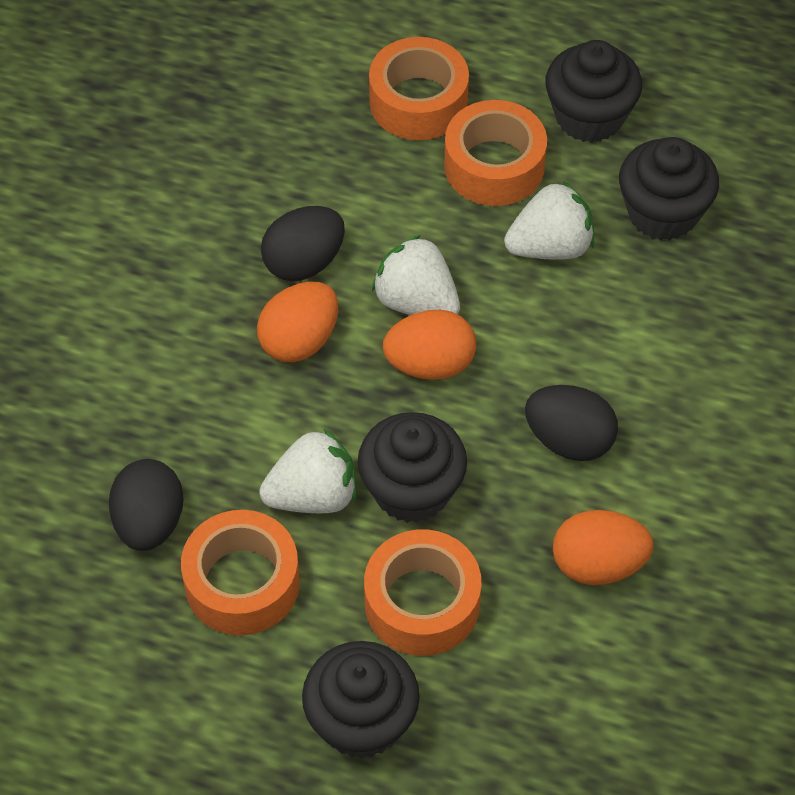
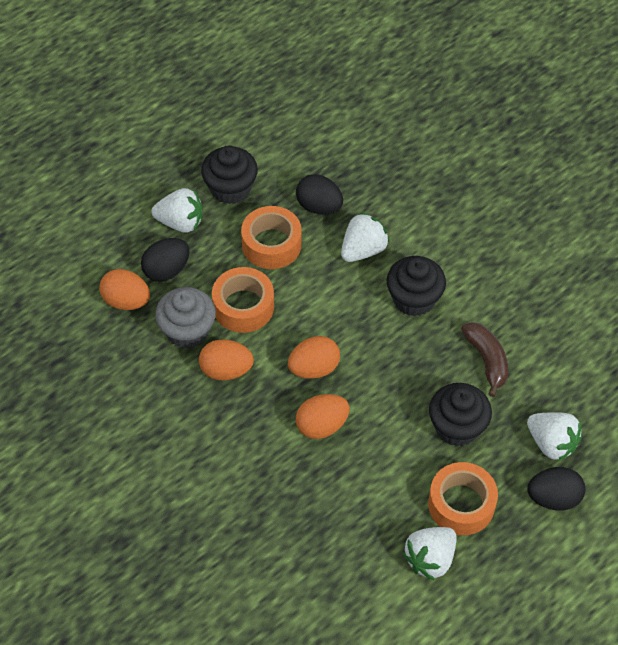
black cupcake: [302,641,420,759] [358,412,467,523] [545,40,642,143] [619,137,719,241] = 4 -> [201,146,258,204] [387,256,446,316] [429,383,492,446] = 3
brown banana: none = 0 -> [461,322,508,397] = 1
grey cupcake: none = 0 -> [155,287,216,349] = 1
orange egg: [257,282,338,363] [383,310,476,380] [553,510,654,585] = 3 -> [99,269,150,310] [199,340,254,380] [288,336,340,379] [296,394,350,439] = 4
orange tape: [181,510,300,635] [364,529,482,656] [369,37,469,140] [444,100,547,206] = 4 -> [212,267,274,333] [241,206,302,269] [428,462,498,535] = 3
white strawberry: [259,429,356,513] [372,235,460,315] [504,181,594,260] = 3 -> [152,188,202,233] [341,212,390,262] [402,527,457,581] [527,412,582,461] = 4

